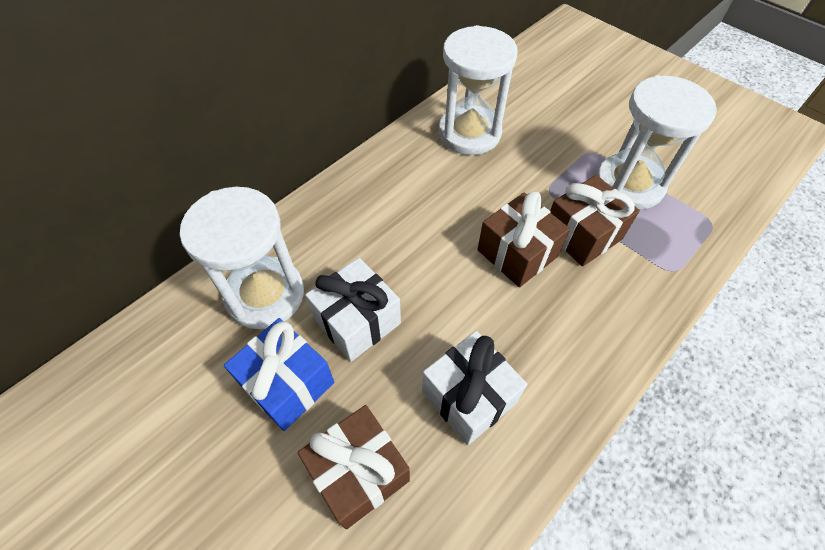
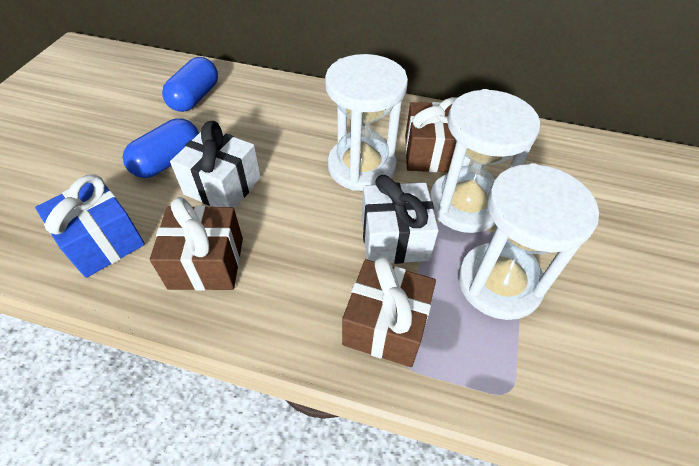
blue capsule: none = 0 -> [123,118,199,178] [162,57,218,112] = 2

